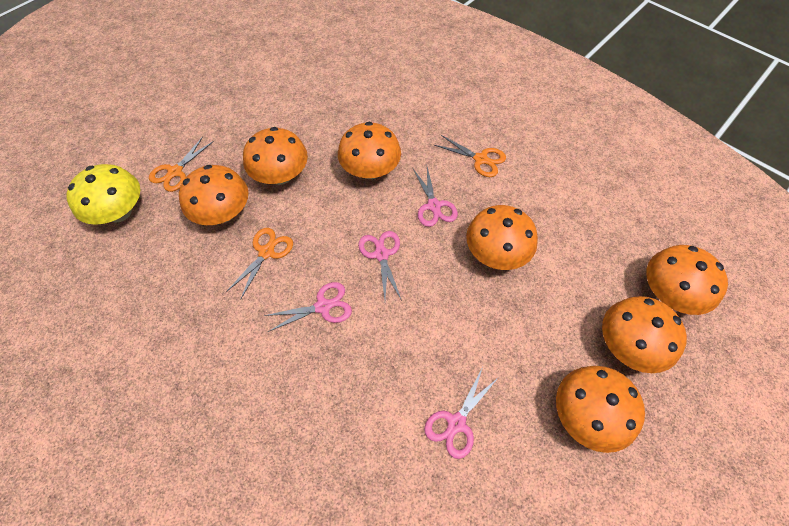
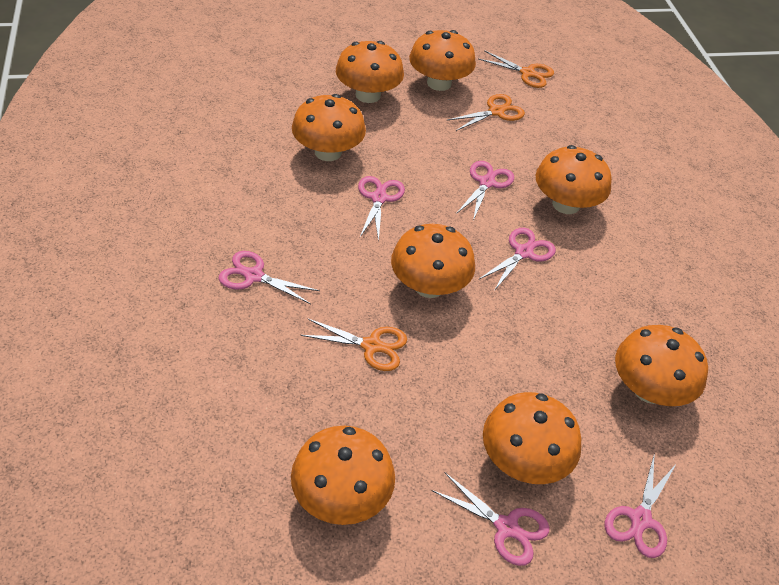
orange mushroom: [179,165,248,225] [243,127,308,185] [338,122,401,179] [466,205,538,270] [556,366,645,453] [602,296,687,373] [646,245,728,315] = 7 -> [291,426,395,525] [292,94,366,161] [336,41,404,103] [391,224,475,298] [409,30,476,91] [483,392,581,484] [535,145,612,214] [615,325,708,406] = 8
pink scissors: [263,282,352,332] [358,231,402,301] [413,167,458,227] [424,367,499,459] = 4 -> [219,251,320,304] [358,176,405,241] [431,473,549,566] [456,161,514,221] [478,228,556,291] [605,453,677,558] = 6
yellow mushroom: [66,164,140,225] = 1 -> none = 0

